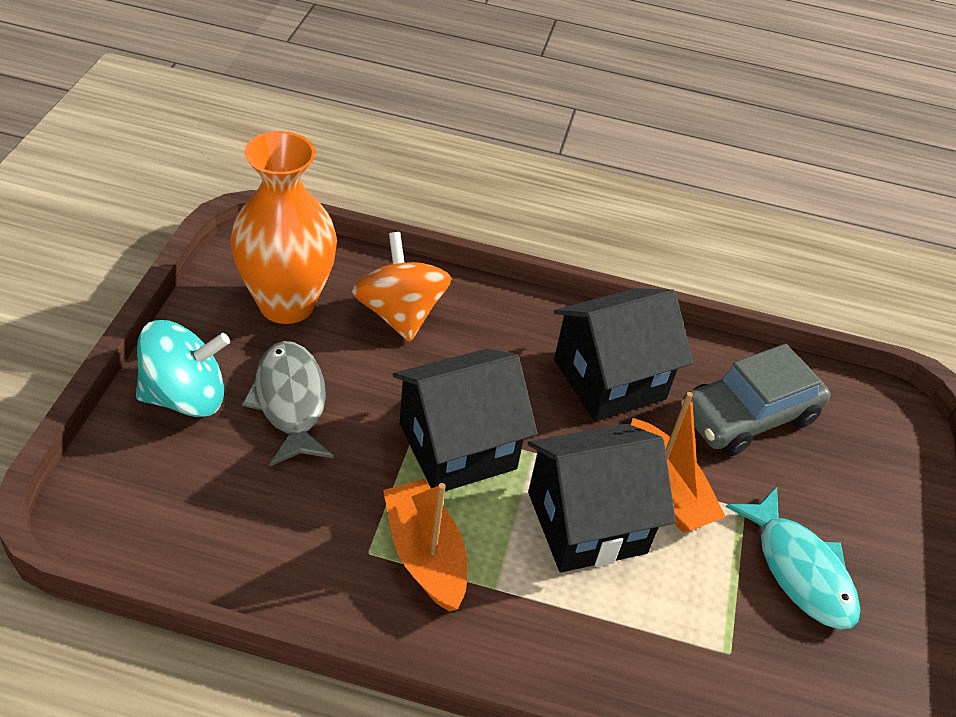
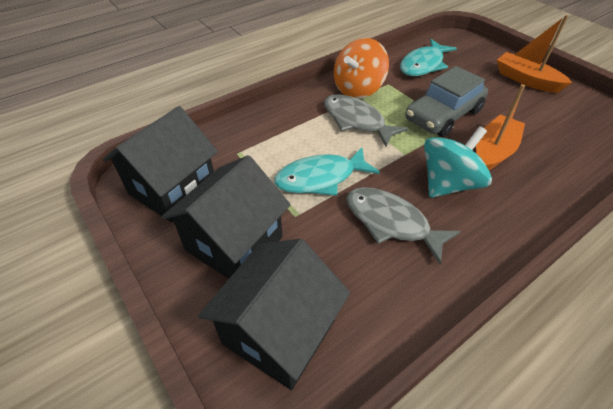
grey fish: [242,341,334,466] = 1 -> [324,95,409,147] [346,187,461,264] = 2
orange vase: [230,131,337,324] = 1 -> none = 0
turquoise fish: [726,487,861,630] = 1 -> [274,147,380,196] [400,39,457,76] = 2

